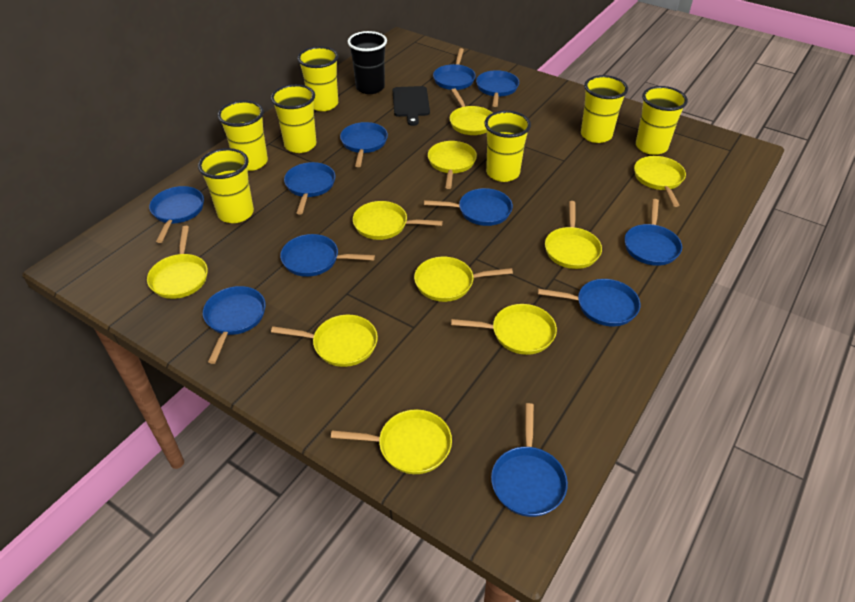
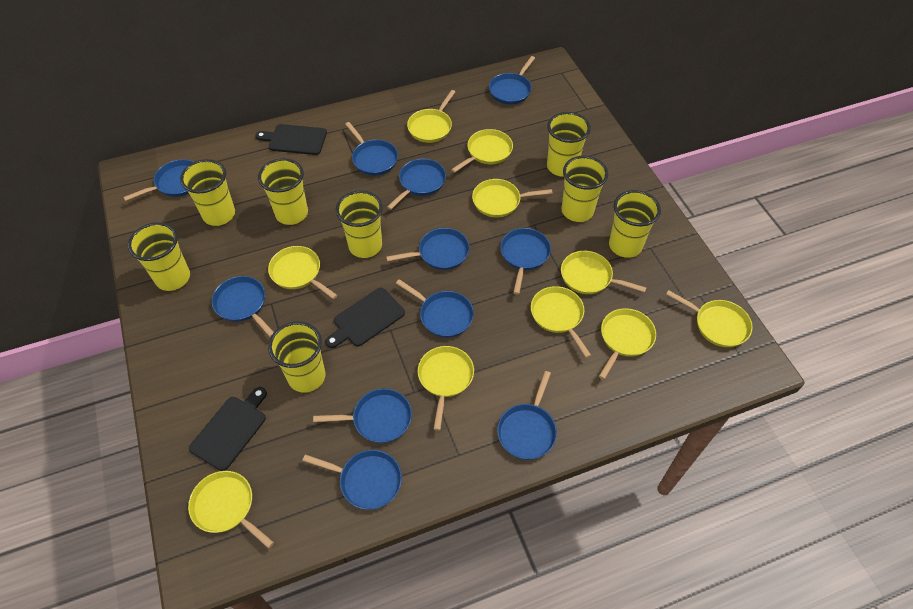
black cup: [347,31,387,94] = 1 -> none = 0
black cutting board: [393,86,430,126] = 1 -> [189,387,267,471] [255,124,327,155] [325,288,405,348] = 3
yellow cup: [198,148,254,223] [217,100,268,171] [271,84,316,153] [297,46,338,111] [484,110,531,182] [581,75,628,143] [636,86,688,155] = 7 -> [128,222,190,291] [180,159,235,226] [258,158,308,225] [268,321,326,393] [336,190,383,258] [547,112,591,177] [561,156,608,222] [609,190,661,258] = 8

